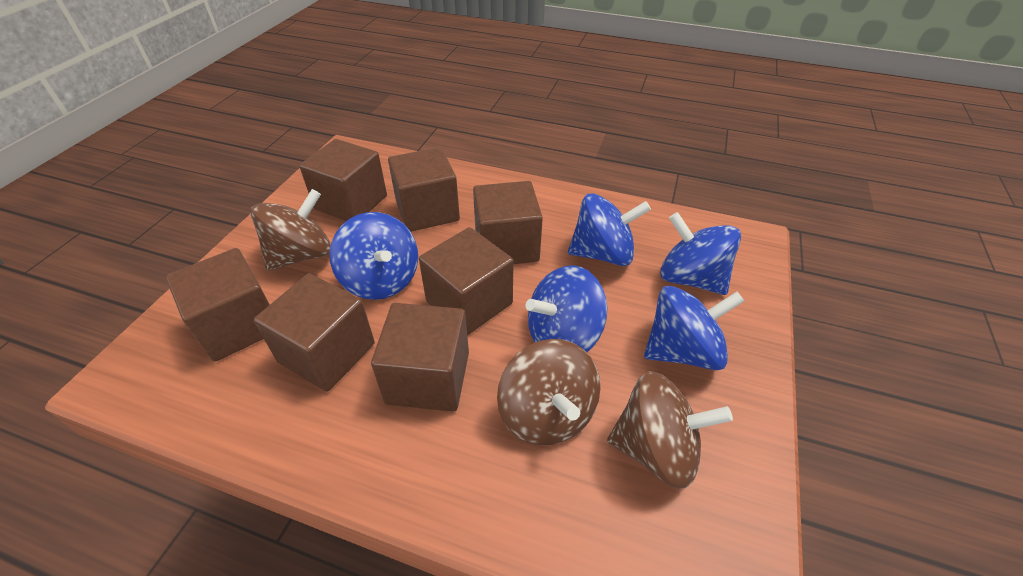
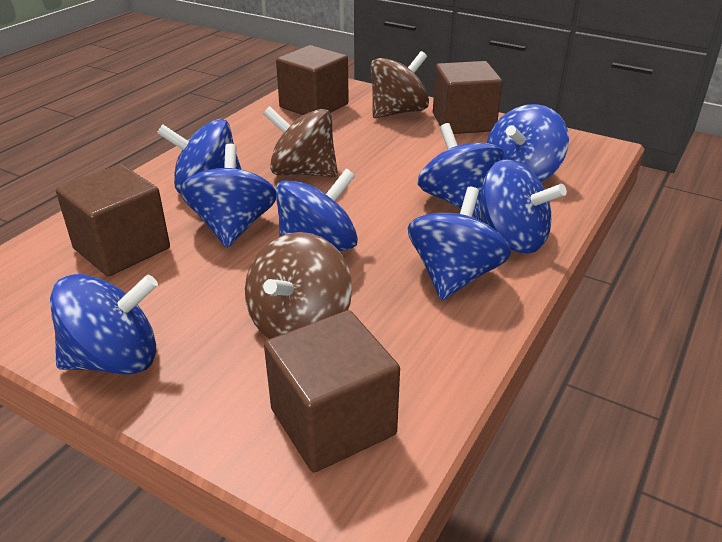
blue spinning top: [329,212,418,300] [526,265,607,352] [568,193,651,266] [644,286,744,370] [660,212,741,295] = 5 -> [50,274,158,375] [157,119,241,193] [180,144,276,248] [276,169,358,251] [408,187,511,300] [418,123,504,217] [475,159,567,254] [487,104,569,182] = 8
brown cube: [166,248,270,362] [254,273,375,392] [299,139,387,221] [371,303,469,412] [388,147,460,232] [419,227,514,335] [473,181,543,264] = 7 -> [56,164,170,277] [264,310,400,473] [276,45,349,115] [433,61,503,134] = 4

